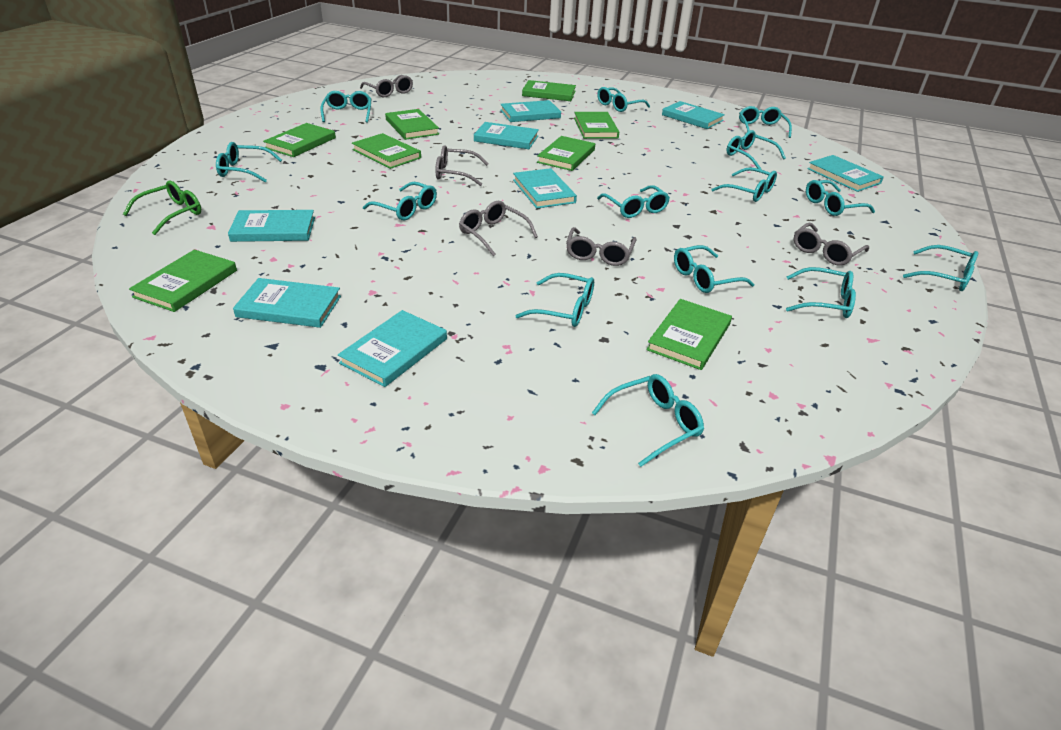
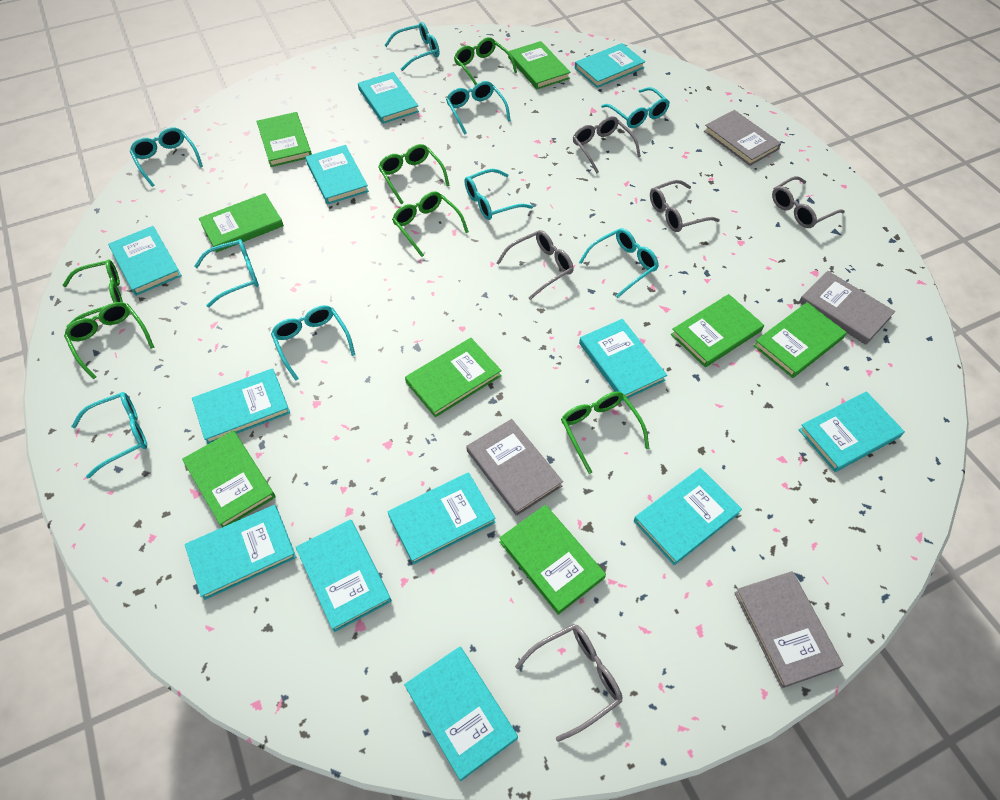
green glasses: [123,181,201,235] = 1 -> [63,259,123,327] [64,302,155,379] [378,144,450,204] [392,191,469,257] [454,37,517,85] [561,391,649,474] = 6
grey book: none = 0 -> [467,419,563,516] [704,110,781,166] [734,571,843,688] [799,271,895,345] = 4
turquoise book: [228,210,315,242] [233,278,341,328] [338,310,447,387] [474,122,539,149] [500,100,561,122] [513,168,577,208] [662,101,725,129] [807,155,884,192] = 8 -> [108,226,182,296] [185,505,296,600] [192,368,290,444] [296,519,391,632] [305,145,369,204] [358,72,419,124] [388,472,496,564] [404,646,518,781] [575,43,645,88] [579,319,667,401] [634,468,742,565] [798,391,905,472] = 12
turquoise glasses: [216,142,282,183] [320,91,371,123] [363,182,437,220] [515,273,594,327] [592,374,704,467] [597,87,650,112] [597,185,670,218] [674,245,754,293] [711,167,777,202] [726,130,786,169] [739,106,792,138] [786,267,856,318] [806,180,875,216] [903,245,978,291] = 14 -> [71,392,147,479] [130,127,203,187] [194,239,259,307] [271,305,355,381] [384,22,440,71] [446,81,511,134] [464,169,533,220] [579,228,659,298] [601,87,670,128] = 9

